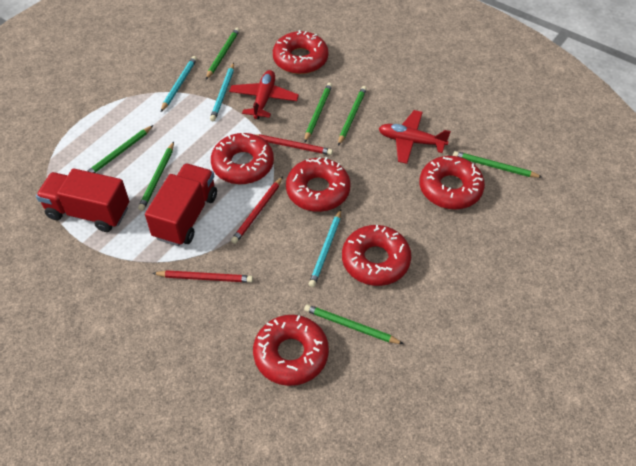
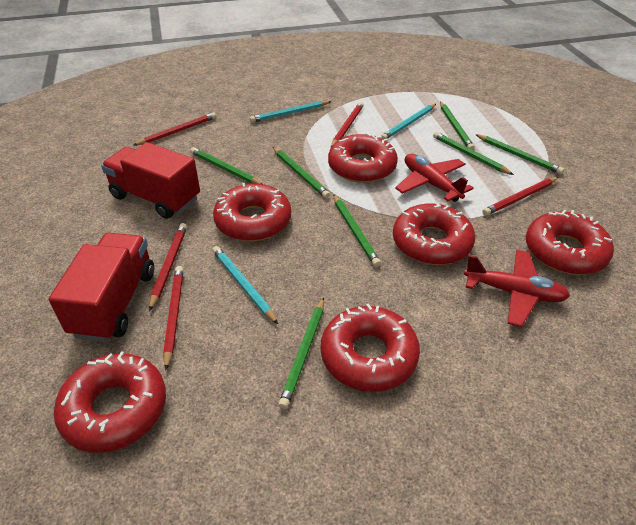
red pencil: [153,270,253,283] [231,176,283,244] [254,134,333,155] = 3 -> [133,112,216,146] [149,223,187,311] [163,266,184,370] [331,102,364,147] [482,177,559,216] = 5

